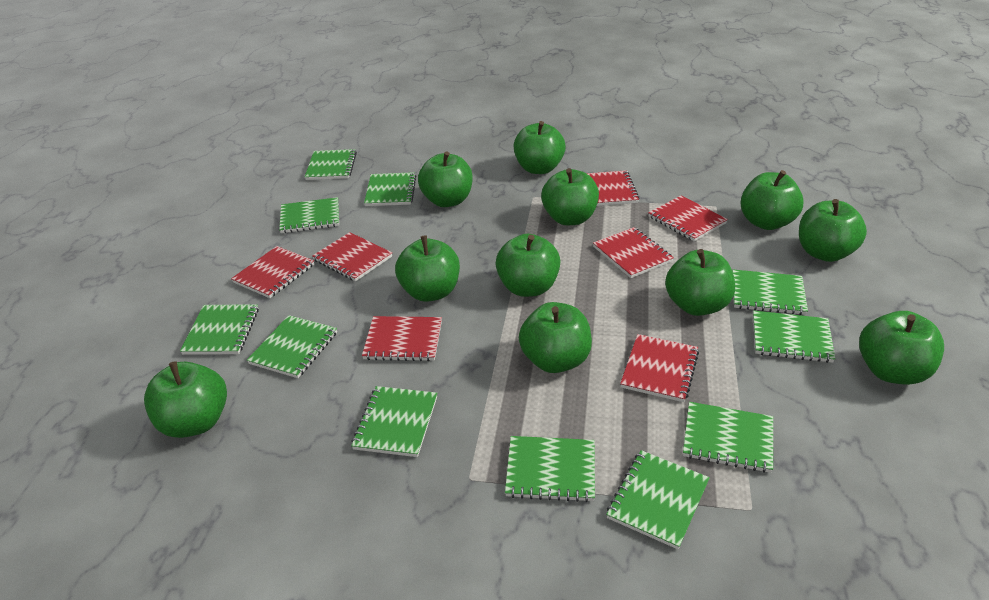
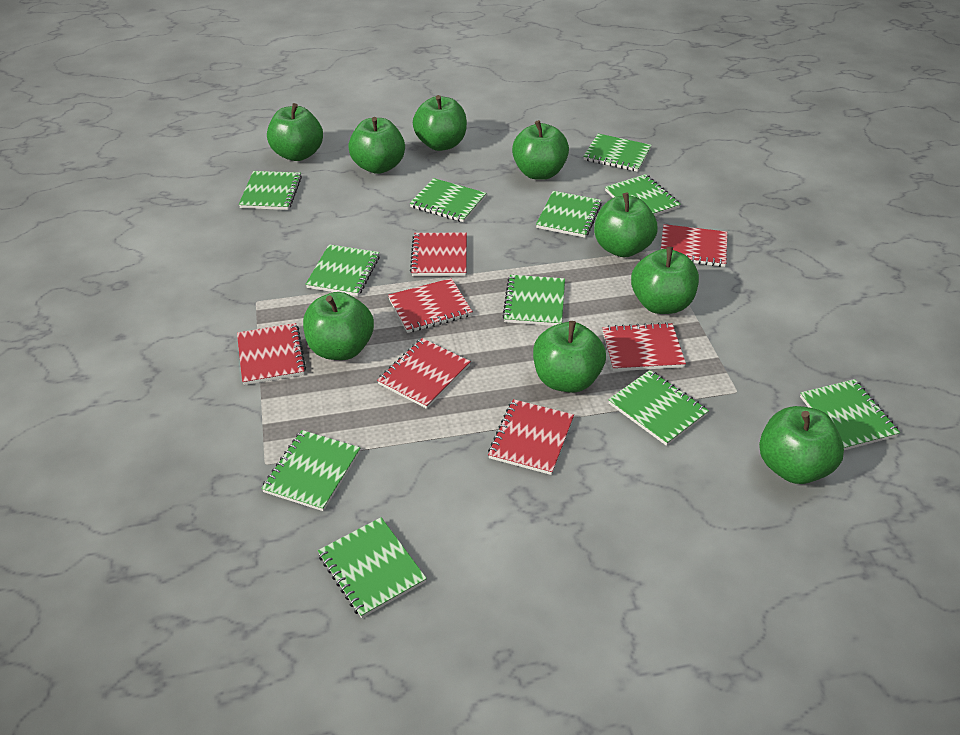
green apple: [144,361,227,438] [395,235,460,302] [418,151,473,207] [495,234,560,297] [513,121,566,174] [519,302,592,373] [541,168,599,225] [665,249,735,316] [741,170,804,230] [799,199,867,262] [859,311,944,385] = 11 -> [267,103,323,161] [303,292,374,360] [348,117,405,174] [413,95,467,151] [512,120,569,180] [533,321,606,393] [594,193,658,257] [631,247,699,314] [759,406,844,484] = 9

